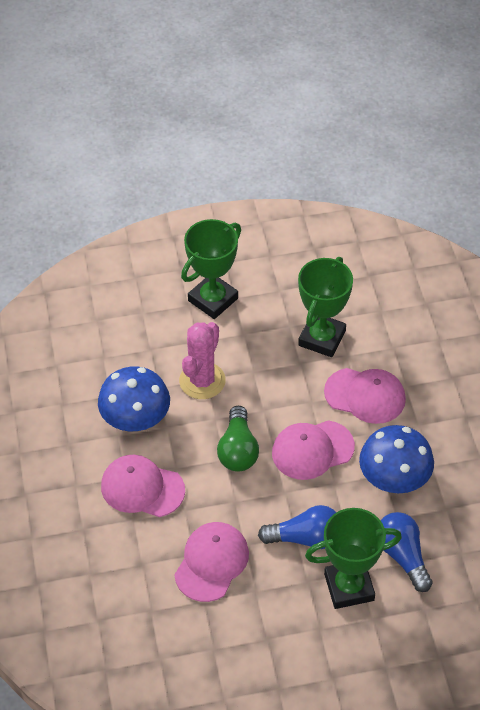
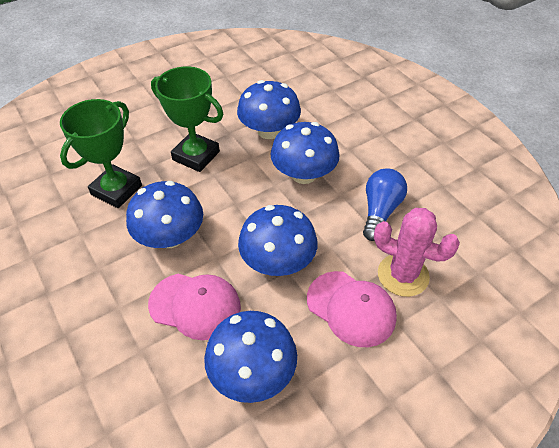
blue light bulb: [258,505,337,549] [380,512,433,592] = 2 -> [363,168,407,241] = 1
blue mushroom: [98,366,170,431] [359,425,434,493] = 2 -> [126,181,203,248] [204,311,297,403] [237,80,301,139] [238,205,318,276] [271,122,340,184] = 5
green light bulb: [217,406,259,472] = 1 -> none = 0
green trophy: [181,219,241,319] [298,257,353,357] [305,508,402,609] = 3 -> [60,99,142,208] [151,66,223,172] = 2
pink cap: [101,455,185,517] [174,522,249,602] [272,420,355,480] [324,368,406,424] = 4 -> [148,274,241,340] [307,271,397,347] = 2

